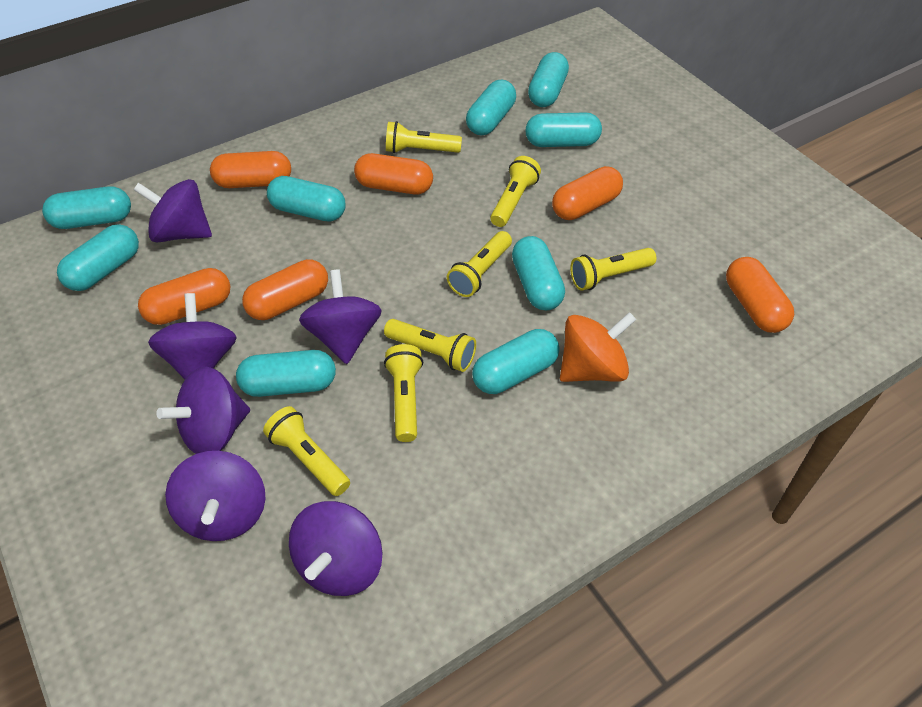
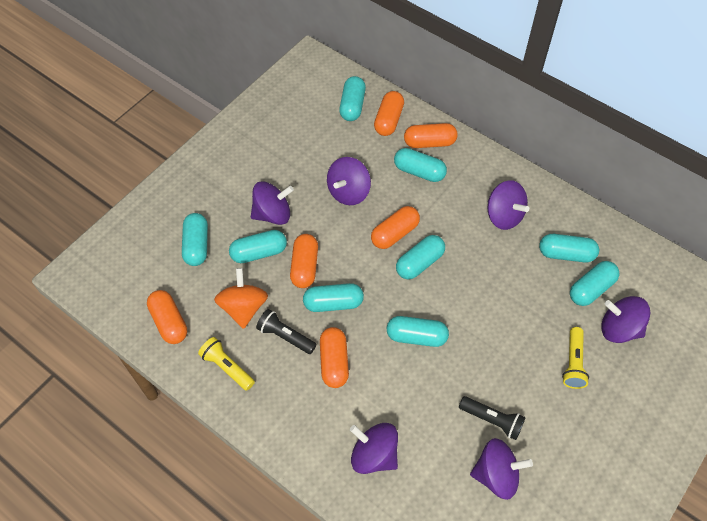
black flashlight: none = 0 -> [256,309,316,354] [459,396,526,440] = 2
yellow flashlight: [263,406,350,496] [384,319,476,372] [384,344,423,442] [386,121,462,153] [447,231,512,297] [490,156,541,227] [570,248,657,291] = 7 -> [198,337,255,391] [562,327,589,389] = 2

